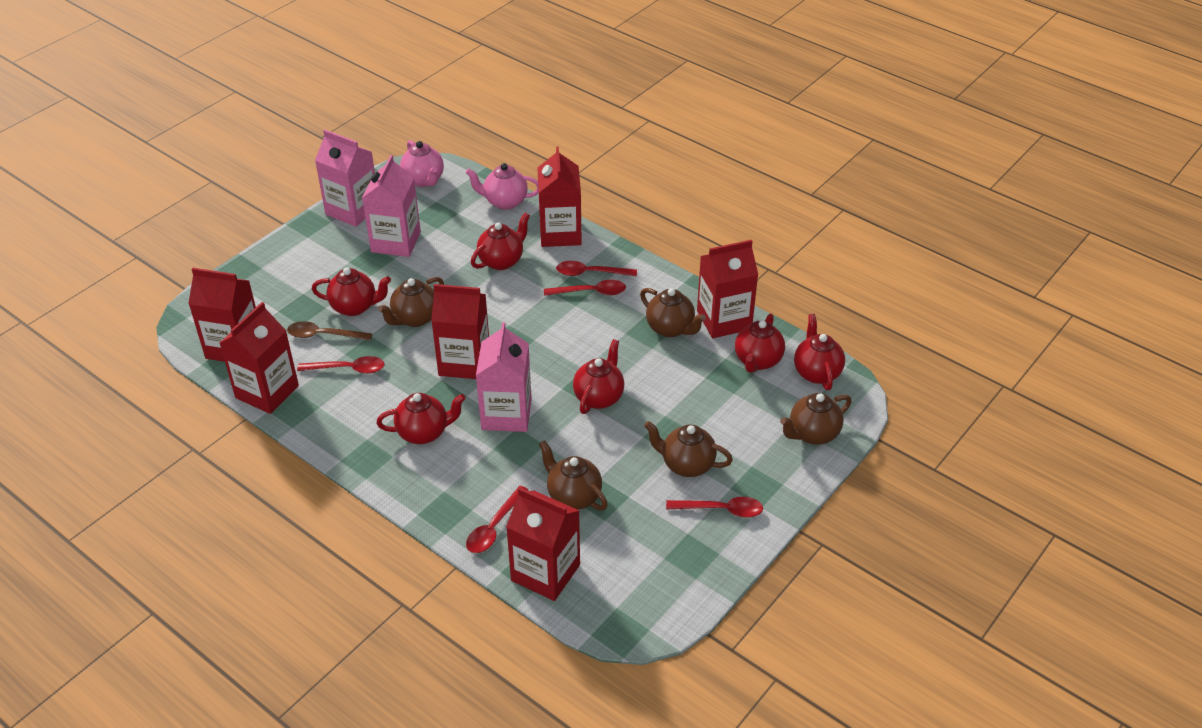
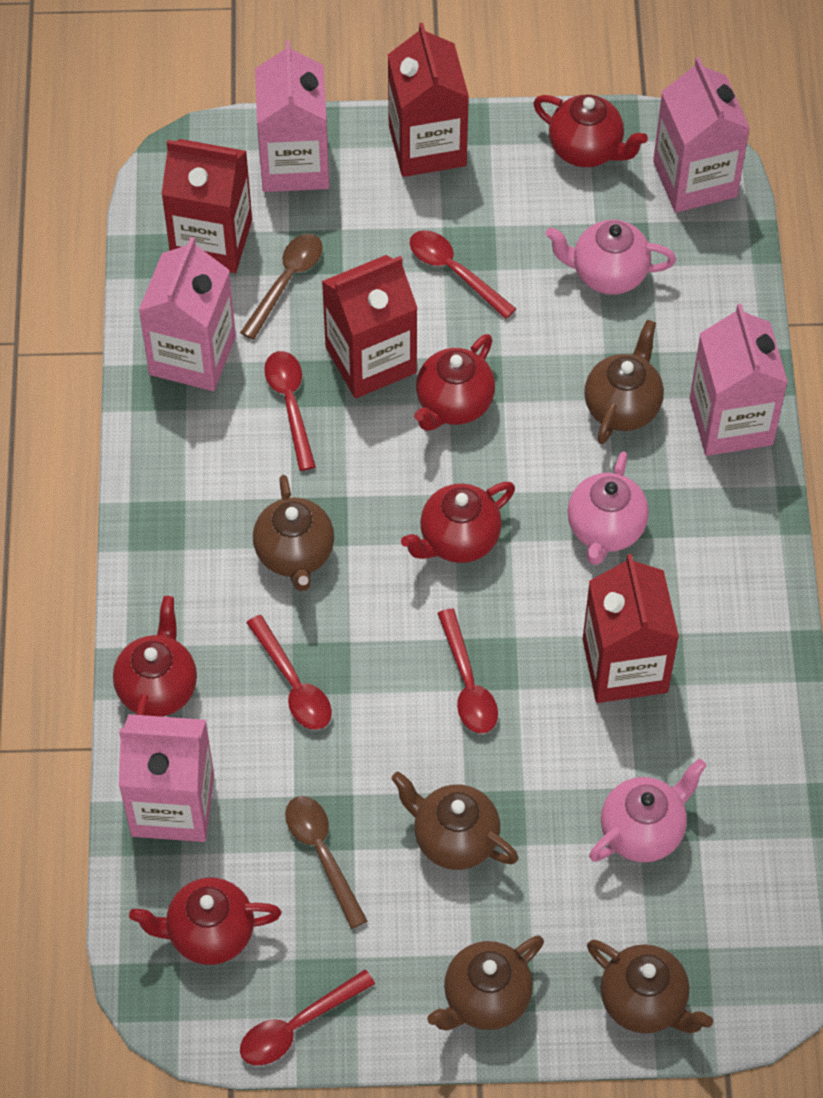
brown spoon: [287,321,372,341] = 1 -> [240,234,323,340] [285,796,367,929] = 2
pink carton: [315,130,375,227] [362,155,421,257] [476,322,532,432] = 3 -> [119,714,214,842] [139,237,236,391] [255,41,329,192] [653,57,750,213] [690,304,788,456] = 5
pink teapot: [400,140,444,187] [465,163,539,210] = 2 -> [545,220,676,295] [567,451,649,565] [589,759,707,862] = 3
red carton: [188,268,256,362] [220,302,299,414] [431,284,489,379] [506,487,580,601] [538,147,582,247] [697,240,758,338] = 6 -> [161,139,252,273] [322,255,418,398] [388,23,469,177] [583,554,679,703] = 4
red teapot: [312,267,391,316] [376,393,466,444] [471,213,530,270] [573,339,624,414] [735,314,785,373] [794,314,845,390] = 6 -> [113,596,197,717] [129,878,282,965] [401,482,515,563] [414,334,495,431] [533,95,648,167] = 5

